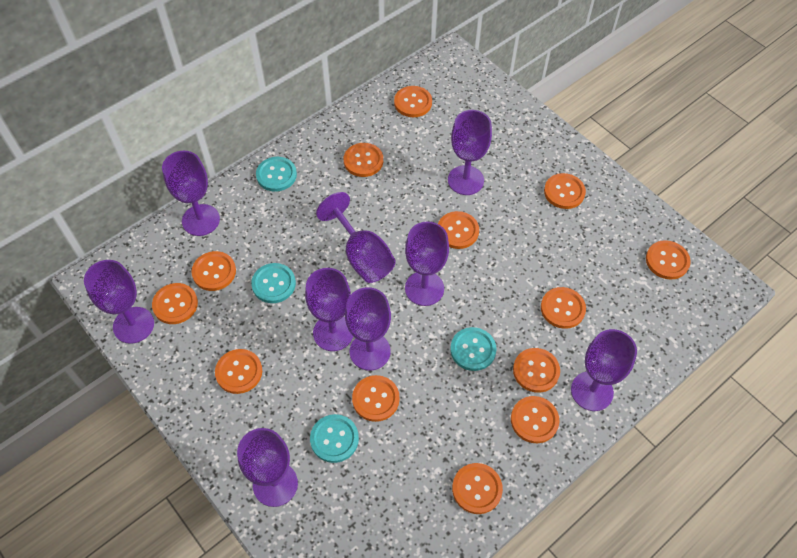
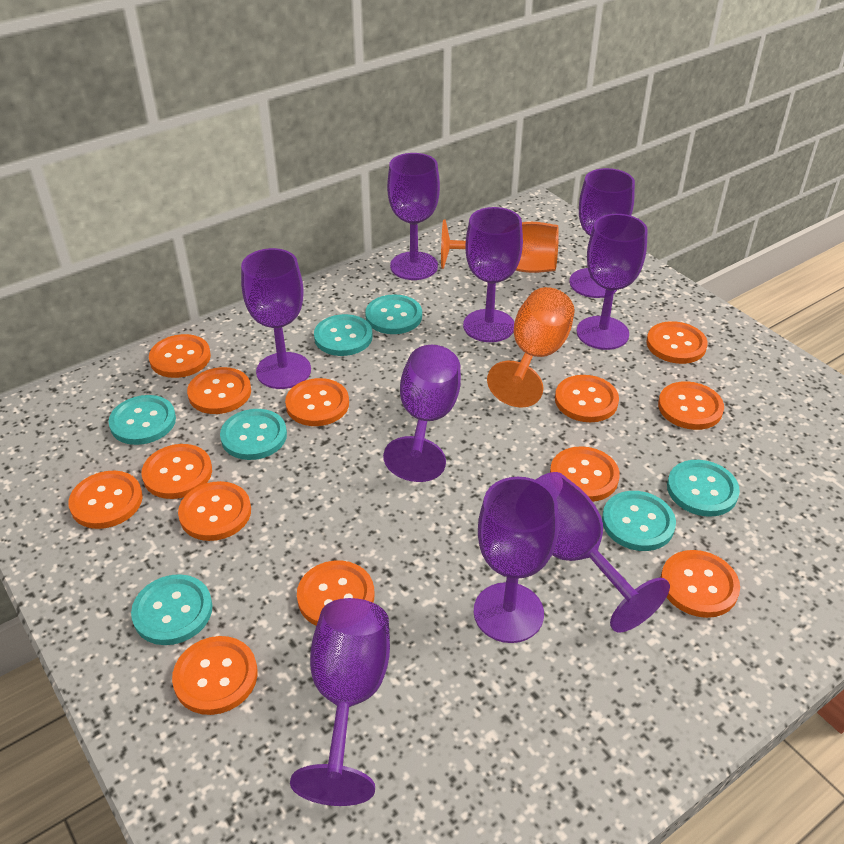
orange goblet: none = 0 -> [441,219,559,273] [487,287,575,408] = 2
turquoise button: [251,263,296,303] [256,157,297,192] [310,414,359,463] [450,327,496,371] = 4 -> [108,395,176,445] [131,574,213,645] [220,409,287,460] [314,314,372,356] [365,294,422,334] [602,491,676,551] [667,460,740,517] = 7

